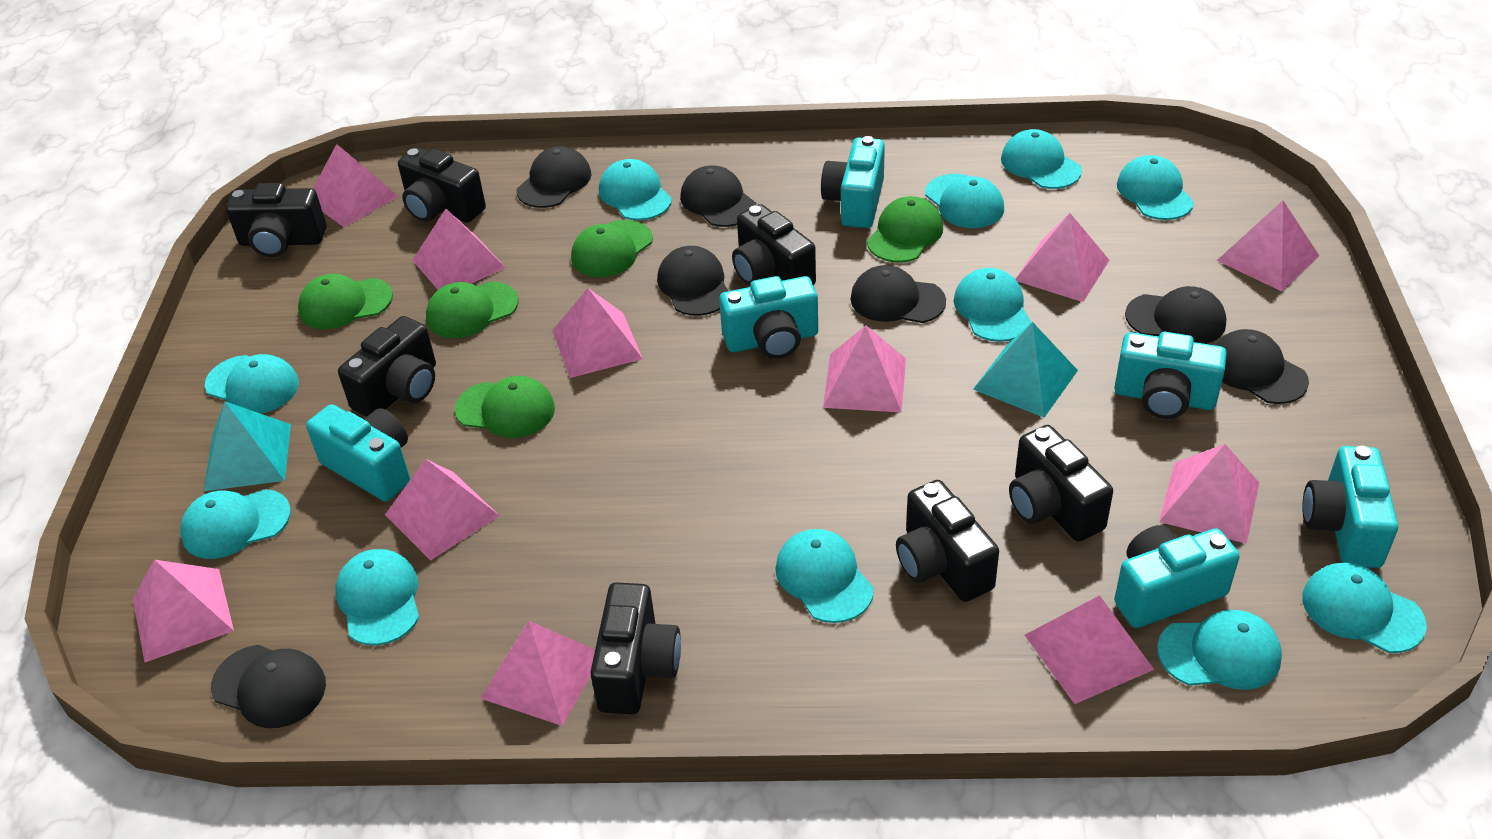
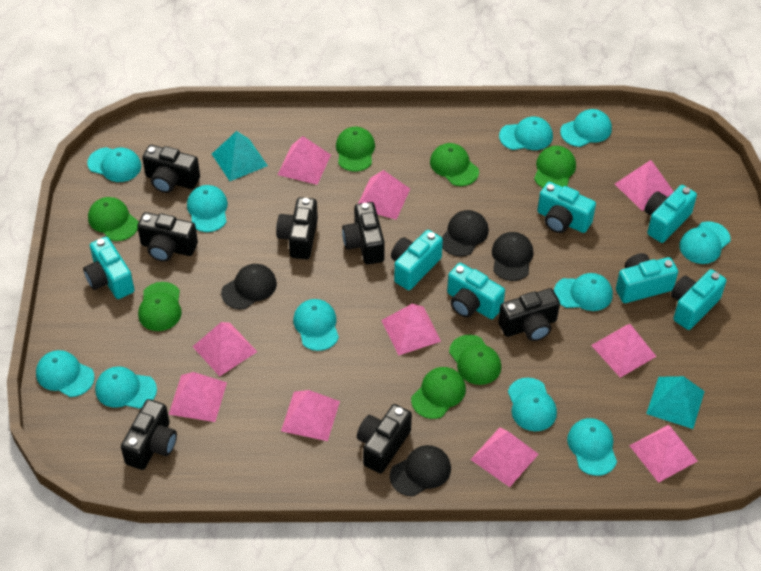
black cap: [211,645,326,728] [516,146,592,208] [657,246,728,316] [680,165,757,227] [850,265,946,323] [1125,286,1227,344] [1214,329,1309,404] = 7 -> [221,264,277,310] [390,445,451,496] [442,210,489,257] [492,232,533,281] = 4
green cap: [298,274,393,329] [426,282,518,338] [455,376,555,438] [571,220,653,277] [867,196,943,263] = 5 -> [88,197,139,241] [138,282,182,331] [336,127,375,172] [411,367,466,419] [430,143,479,186] [449,335,501,385] [534,146,576,188] = 7
pink pyramid: [133,560,234,662] [313,144,399,227] [385,459,500,561] [412,209,506,290] [480,621,595,726] [552,288,643,378] [823,325,906,413] [1016,213,1109,302] [1025,595,1154,704] [1159,444,1259,544] [1217,201,1319,291] = 11 -> [169,372,227,422] [192,322,257,376] [277,136,331,185] [281,390,340,441] [358,170,410,220] [381,304,441,355] [470,427,539,487] [591,324,657,378] [615,160,674,211] [629,425,698,483] = 10
turquoise camera: [306,404,410,501] [719,276,818,359] [821,136,885,228] [1114,332,1227,419] [1114,525,1240,628] [1302,446,1398,568] = 6 -> [83,237,135,299] [391,230,443,290] [447,263,505,319] [537,182,596,233] [616,253,678,303] [644,185,697,243] [671,269,726,330] = 7

